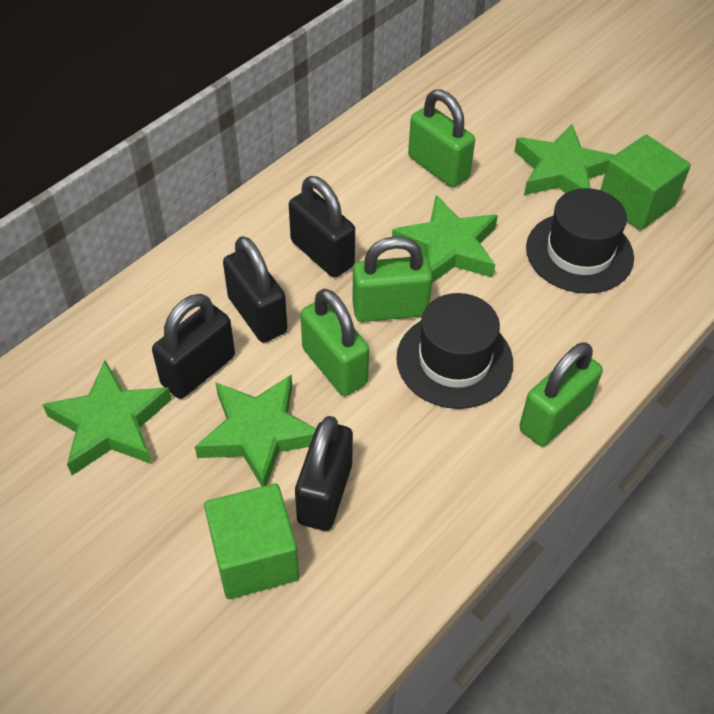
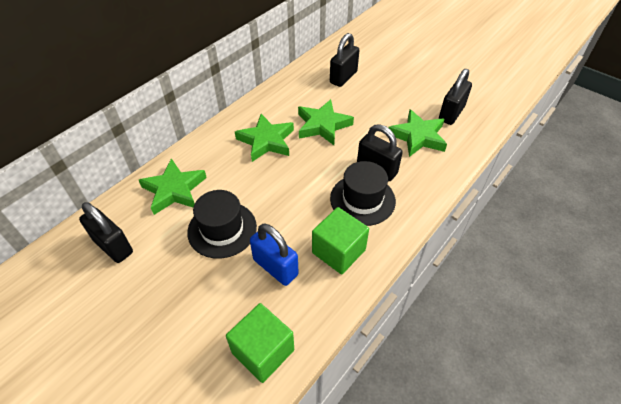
blue padlock: none = 0 -> [250,224,299,286] = 1
green padlock: [301,289,369,396] [352,236,433,322] [408,89,475,187] [519,342,603,446] = 4 -> none = 0

